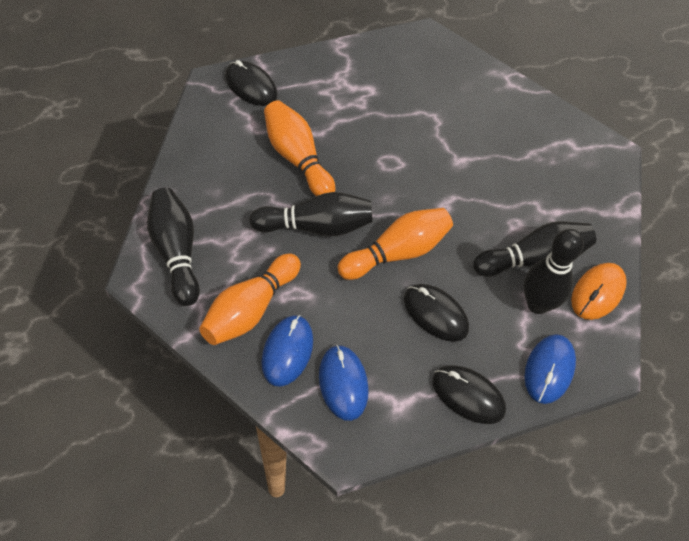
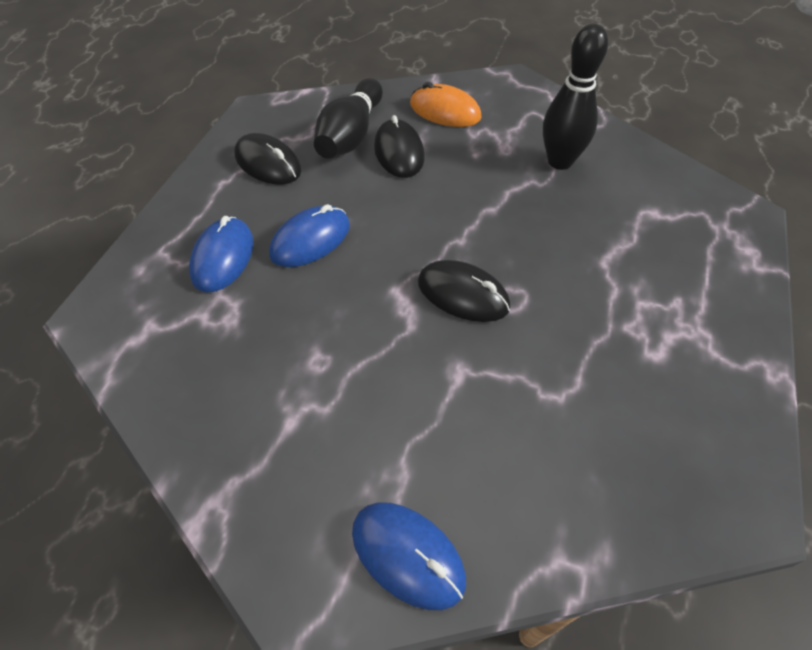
black bowling pin: [147,188,200,306] [249,192,373,236] [473,221,596,277] [524,229,584,314] = 4 -> [314,78,383,159] [543,24,608,170] = 2
orange bowling pin: [199,254,301,345] [264,100,335,196] [337,208,453,280] = 3 -> none = 0

